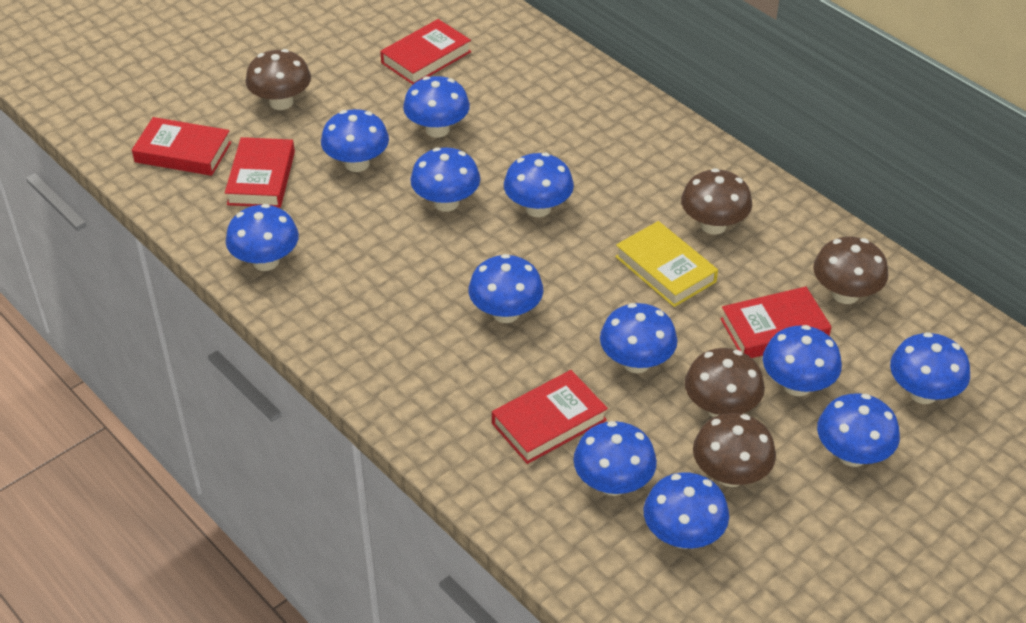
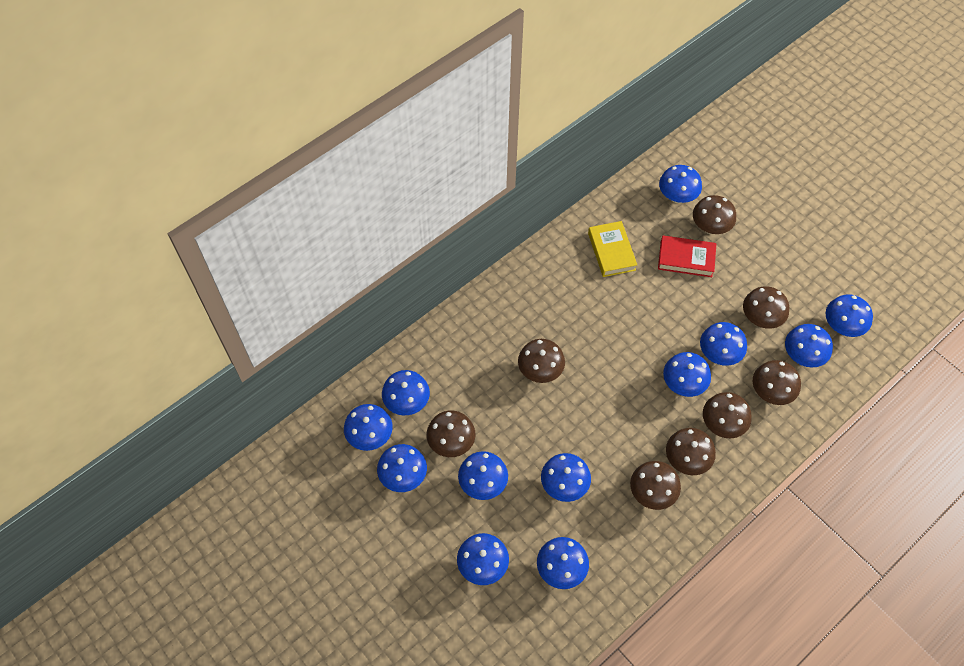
brown mushroom: [246,49,311,110] [681,168,752,235] [685,348,765,417] [693,413,776,487] [813,237,888,304] = 5 -> [427,410,475,457] [518,339,565,383] [630,461,681,510] [666,428,716,475] [693,195,736,234] [703,392,752,438] [743,286,789,329] [753,360,801,405] = 8
red book: [132,117,231,176] [225,137,295,208] [380,19,471,84] [492,370,608,464] [720,287,832,358] = 5 -> [658,235,716,277] = 1

